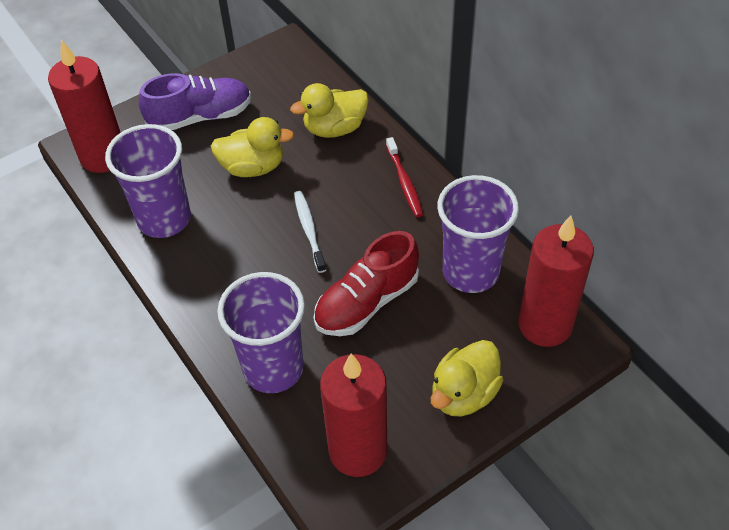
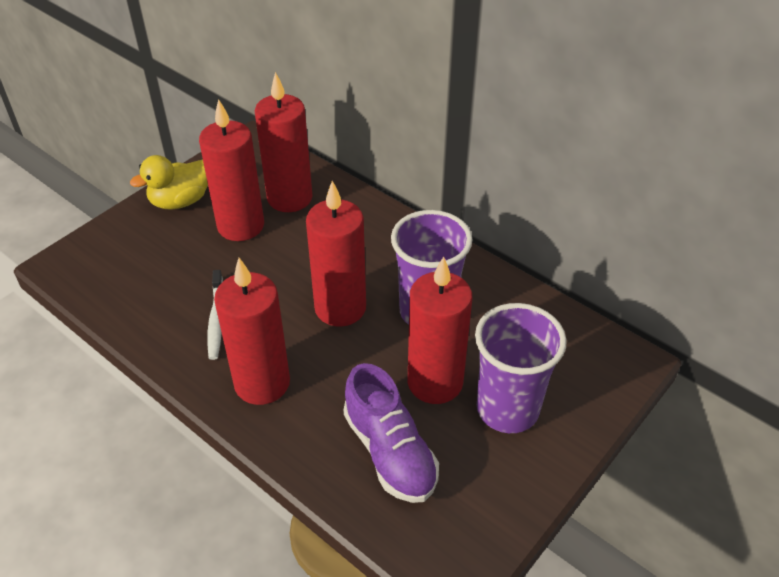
purple cup: [105,124,191,238] [217,272,305,393] [437,175,519,293] = 3 -> [391,210,473,325] [475,303,567,433] = 2
red candle: [48,40,121,173] [320,353,387,477] [518,215,594,347] = 3 -> [199,99,264,241] [214,258,290,405] [255,72,313,212] [306,181,366,327] [407,256,472,404] = 5
red shoe: [313,231,419,336] = 1 -> none = 0
red toothbrush: [386,137,423,217] = 1 -> none = 0
yellow duck: [211,117,294,177] [290,83,369,138] [431,340,504,417] = 3 -> [130,155,208,209] = 1

